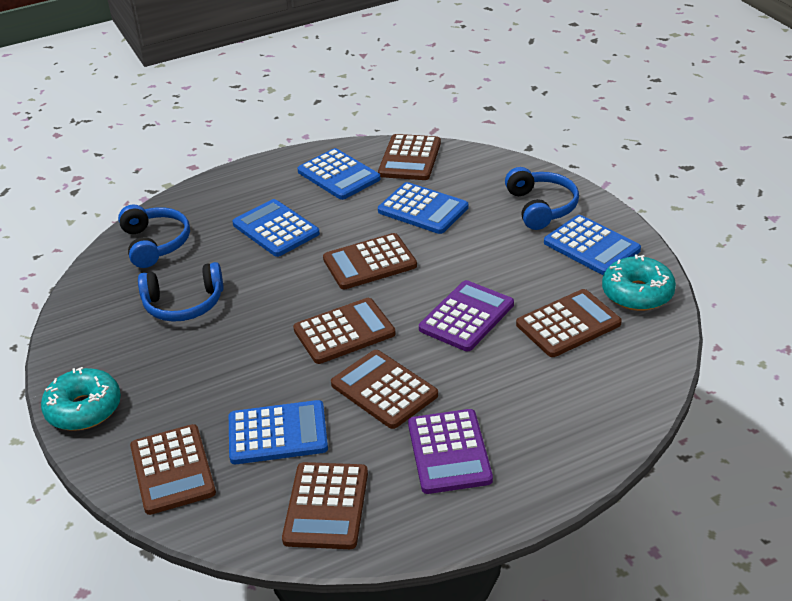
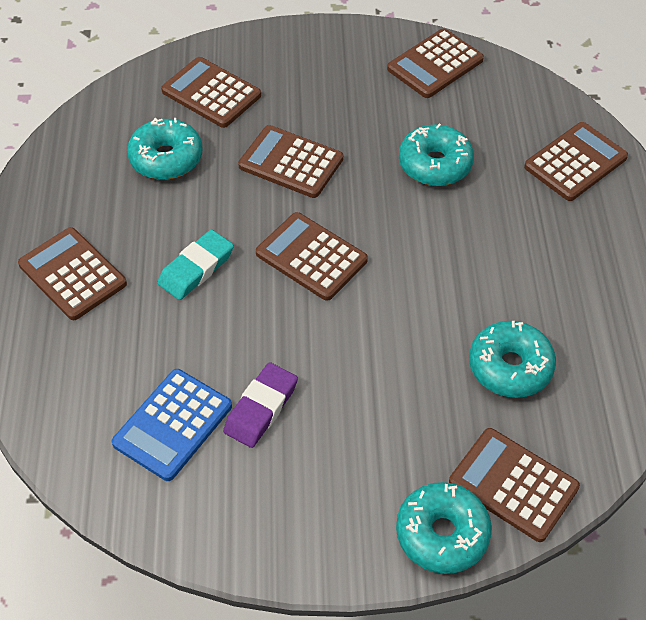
blue calculator: [229,400,328,464] [233,199,320,257] [297,148,381,200] [378,182,468,234] [544,215,641,275] = 5 -> [112,369,232,481] = 1
blue headphones: [118,204,190,268] [138,262,224,322] [505,167,579,230] = 3 -> none = 0
purple calculator: [408,409,493,494] [419,280,514,351] = 2 -> none = 0
purple eraser: none = 0 -> [223,362,298,448] = 1
turquoise donut: [41,367,121,431] [602,255,676,311] = 2 -> [127,118,203,180] [396,482,492,574] [399,124,474,186] [469,321,556,398] = 4
turquoise eraser: none = 0 -> [158,229,234,300] = 1

